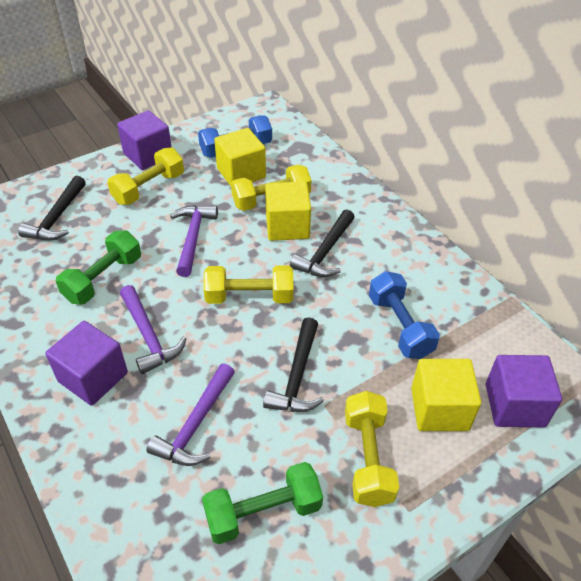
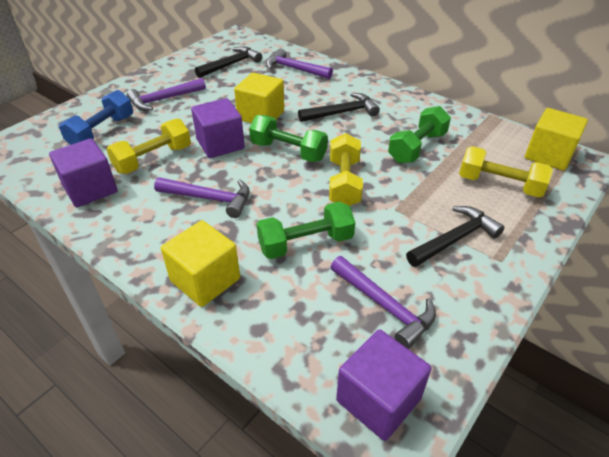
blue dumbbell: [198,115,272,158] [369,271,440,359] = 2 -> [59,90,133,145] = 1
green dumbbell: [56,231,141,305] [202,462,323,544] = 2 -> [249,115,328,162] [257,202,355,259] [388,106,451,163] = 3
purple hammer: [120,285,186,374] [146,363,235,466] [171,205,218,277] = 3 -> [127,78,206,111] [154,177,250,218] [266,48,333,79] [331,256,436,349] = 4
yellow dumbbell: [107,147,184,205] [203,265,293,304] [231,165,312,211] [345,391,399,507] = 4 -> [106,118,191,174] [329,133,363,206] [459,146,553,198] = 3

